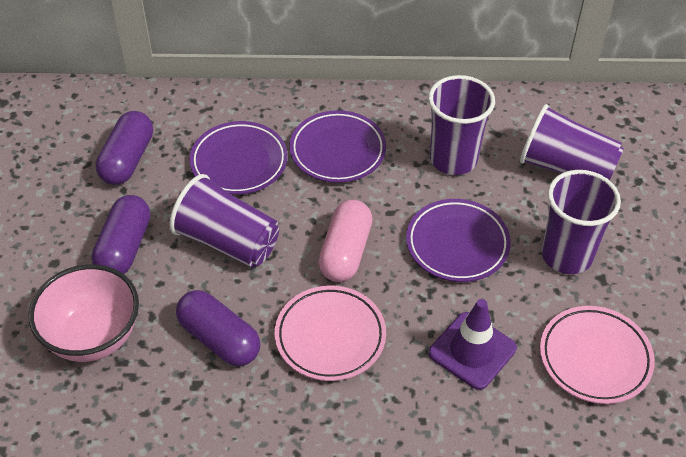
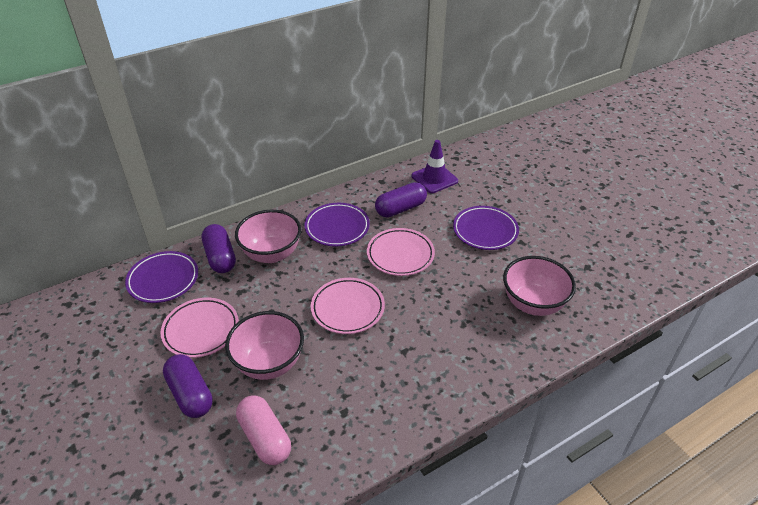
pink bowl: [28,264,139,362] = 1 -> [225,311,304,380] [235,210,301,263] [503,256,576,316] = 3
pink plate: [275,286,386,381] [540,306,655,404] = 2 -> [160,298,239,358] [311,278,385,334] [367,228,435,276] = 3
purple cup: [169,174,279,268] [428,75,495,175] [520,104,624,180] [542,170,621,274] = 4 -> none = 0

